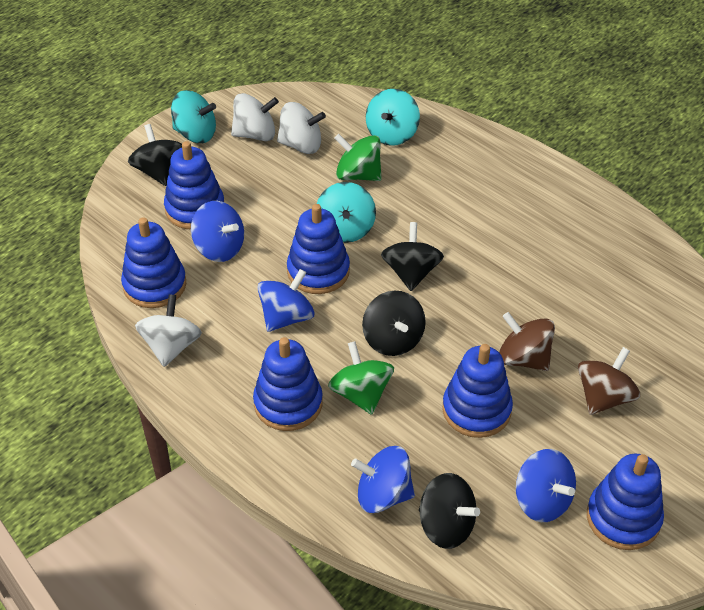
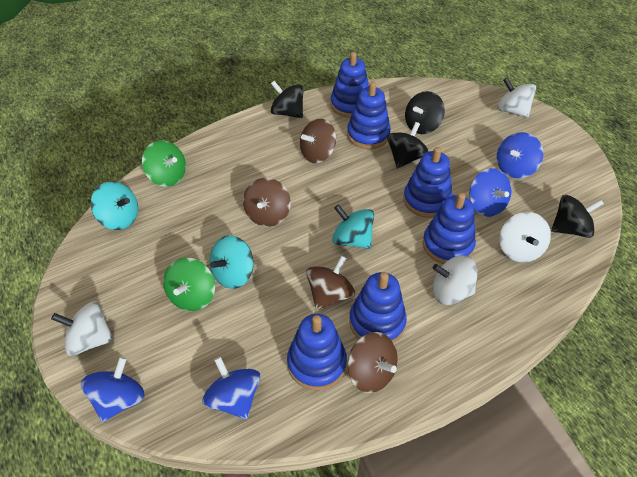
brown spinning top: [499,312,555,371] [578,347,640,415] = 2 -> [243,178,291,227] [300,119,336,163] [306,255,355,310] [348,332,398,393] = 4
white spinning top: [135,294,202,367] [231,93,279,141] [277,102,326,154] = 3 -> [51,301,114,356] [433,255,478,305] [497,77,536,118] [499,212,551,263] = 4

